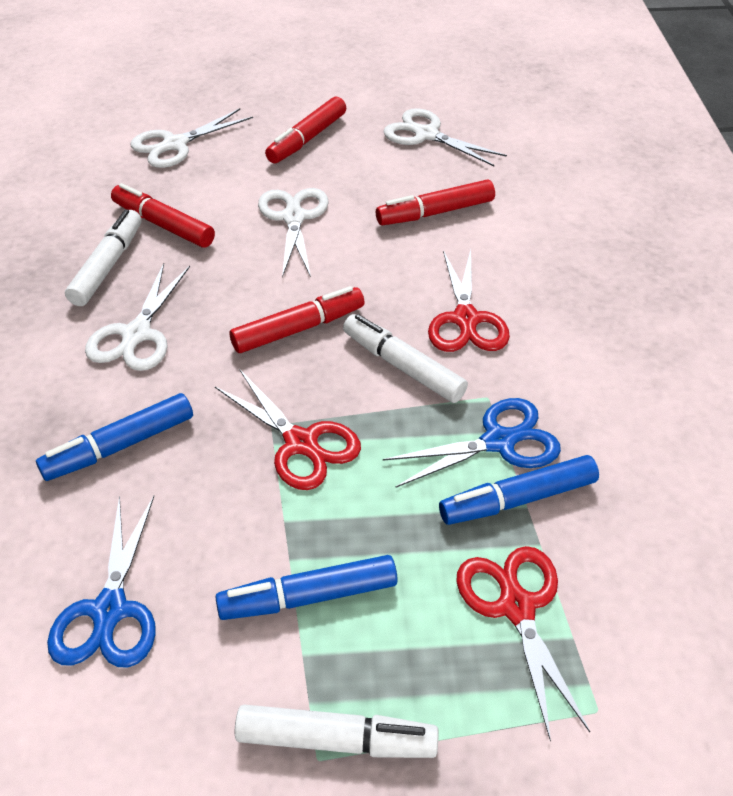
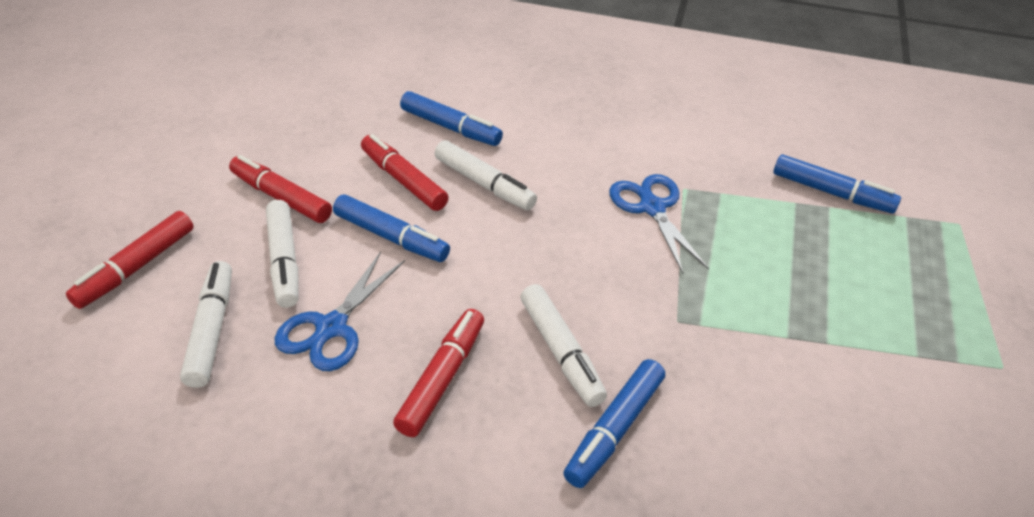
blue marker: [36,393,193,481] [216,555,398,620] [439,455,599,525] = 3 -> [333,195,450,262] [400,91,503,146] [563,359,665,488] [773,155,901,214] = 4
red scissors: [215,369,361,490] [428,250,510,352] [456,546,590,741] = 3 -> none = 0
white marker: [65,209,142,306] [235,705,439,758] [343,314,468,403] = 3 -> [180,261,232,388] [266,200,298,308] [435,140,537,210] [520,284,607,407] = 4
white scissors: [85,263,190,371] [130,108,253,168] [258,188,329,277] [384,108,507,166] = 4 -> none = 0

